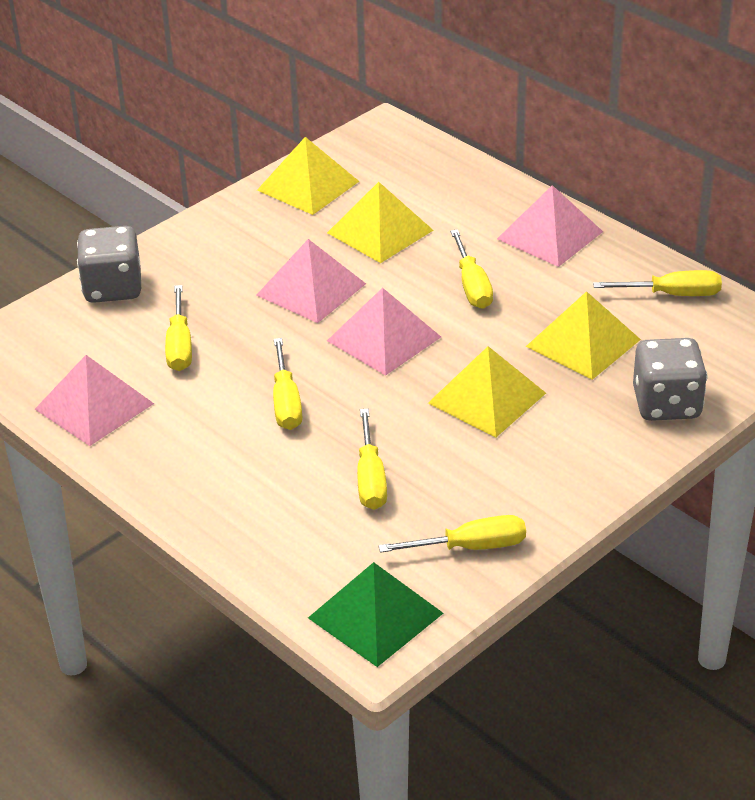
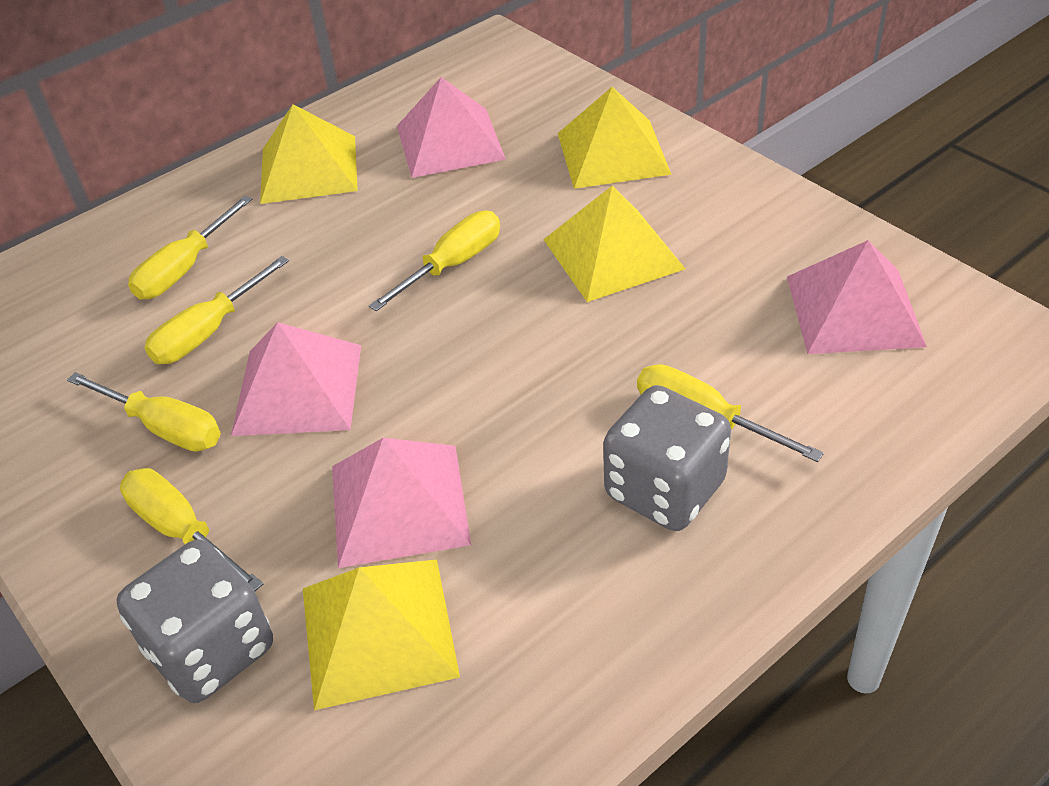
green pyramid: [308,562,443,667] = 1 -> none = 0

